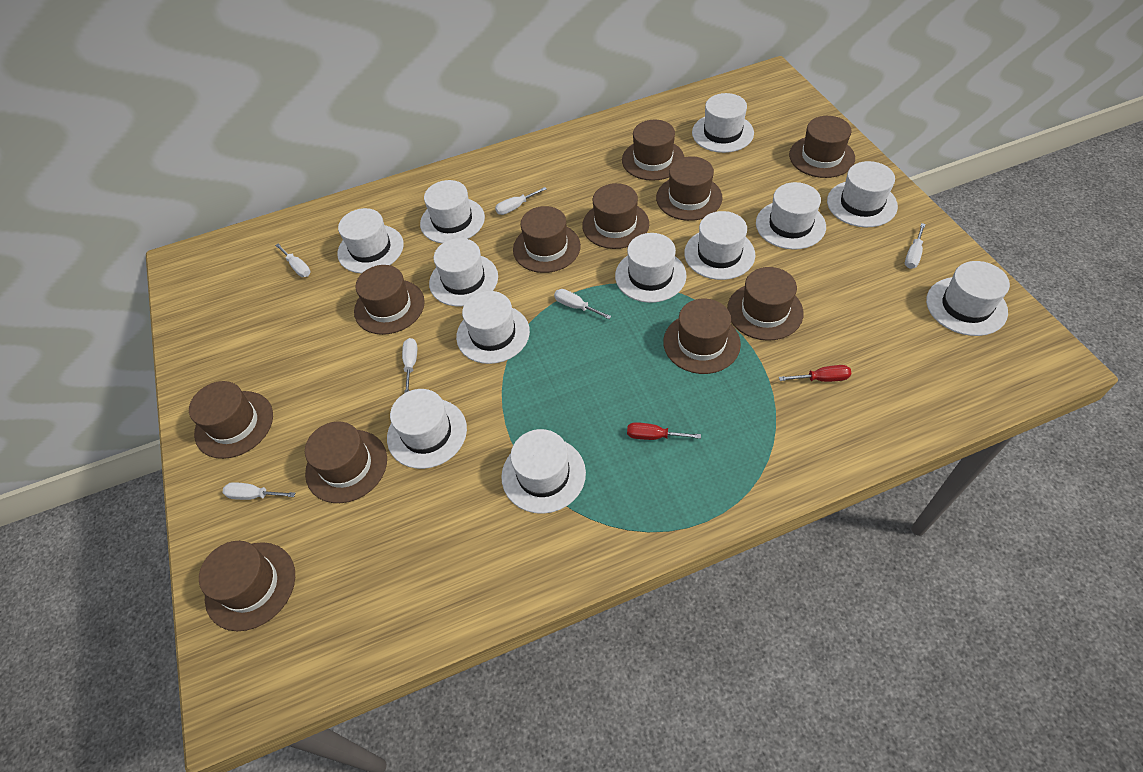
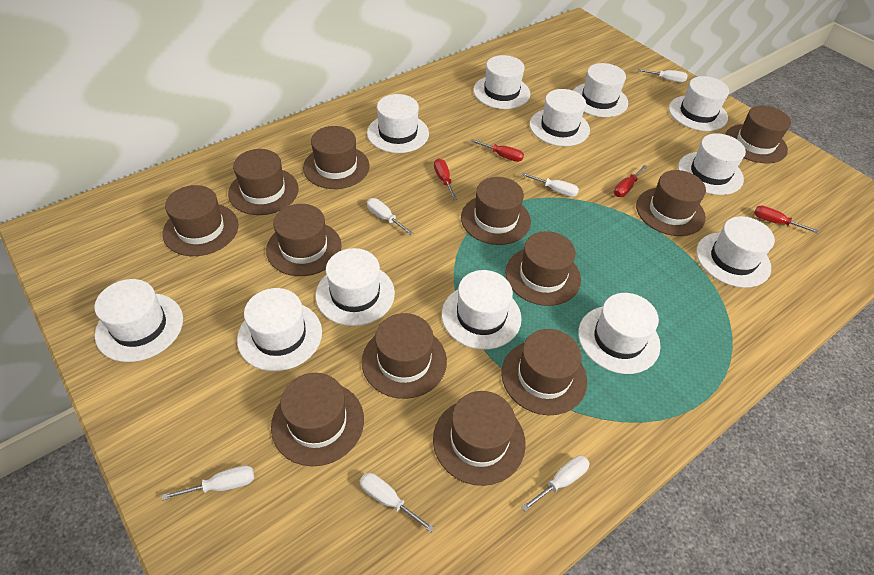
brown hat: [189,381,273,459] [199,541,295,631] [305,422,387,503] [354,265,425,335] [513,206,581,273] [582,183,649,249] [622,120,684,181] [656,156,723,221] [663,299,741,374] [727,267,803,341] [789,116,855,178] = 11 -> [162,185,239,256] [228,149,299,215] [266,204,342,276] [271,373,364,466] [303,126,370,189] [362,313,447,399] [433,391,526,486] [461,177,531,245] [501,329,587,415] [505,231,581,306] [636,170,706,236] [725,105,791,163] = 12
red screwdriver: [627,422,701,440] [779,365,851,382] = 2 -> [434,158,457,200] [471,139,524,162] [614,165,648,197] [754,206,819,233] = 4

